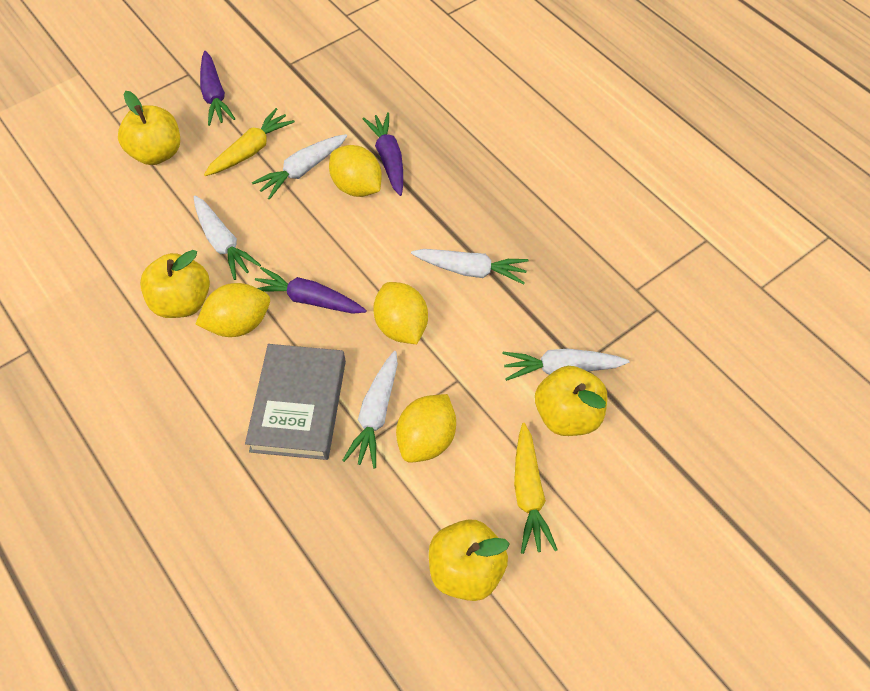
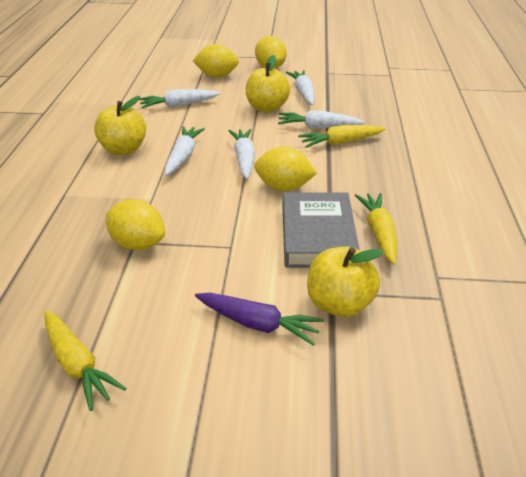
purple carrot: [200,51,235,126] [255,267,367,314] [362,112,403,196] = 3 -> [195,293,324,345] = 1
yellow apple: [118,91,180,165] [140,250,210,318] [429,519,510,601] [535,366,607,436] = 4 -> [94,96,146,155] [246,55,290,112] [307,246,384,317] = 3
yellow carrot: [204,108,295,176] [514,423,558,554] = 2 -> [44,311,126,411] [298,125,385,148] [355,193,397,265] = 3

